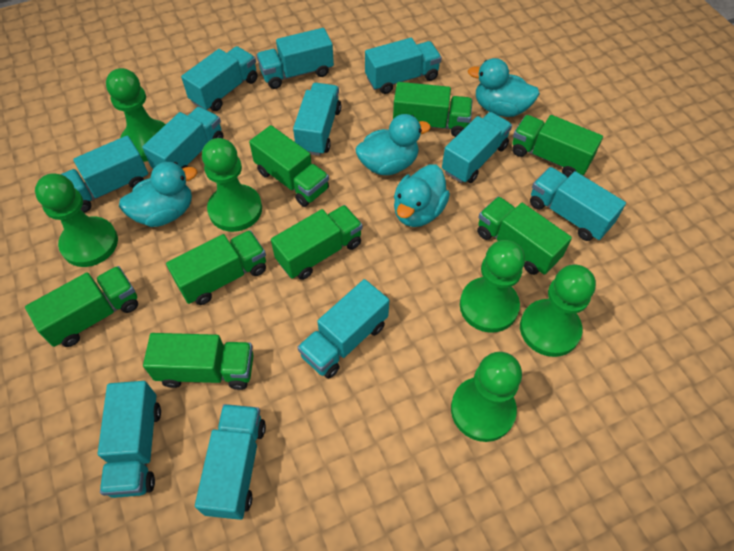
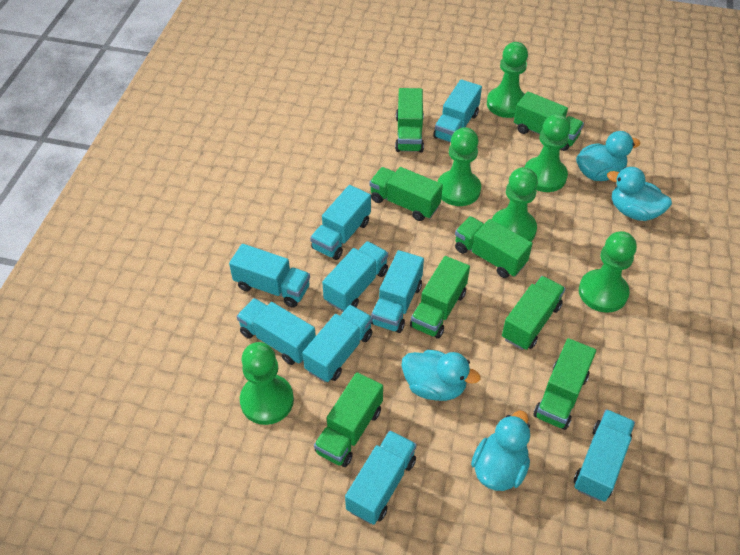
turquoise truck: [61,136,148,213] [98,381,161,498] [142,107,223,169] [181,46,258,111] [195,404,266,520] [257,28,334,89] [293,83,341,156] [297,279,389,379] [365,38,442,94] [442,112,512,183] [530,167,626,241] = 11 -> [229,244,310,308] [237,298,316,365] [303,305,373,382] [310,185,371,260] [322,241,388,312] [345,430,417,525] [371,250,424,333] [433,79,482,143] [574,409,635,502] = 9

